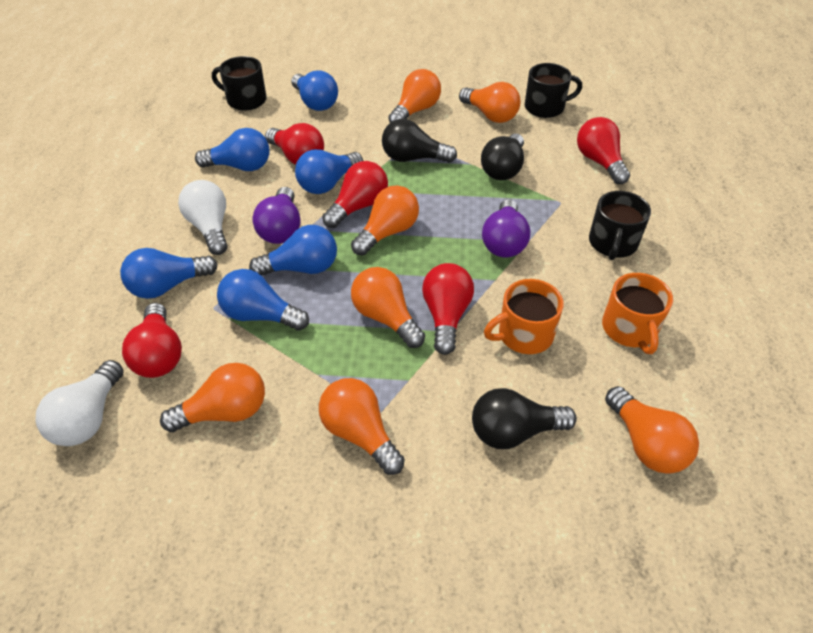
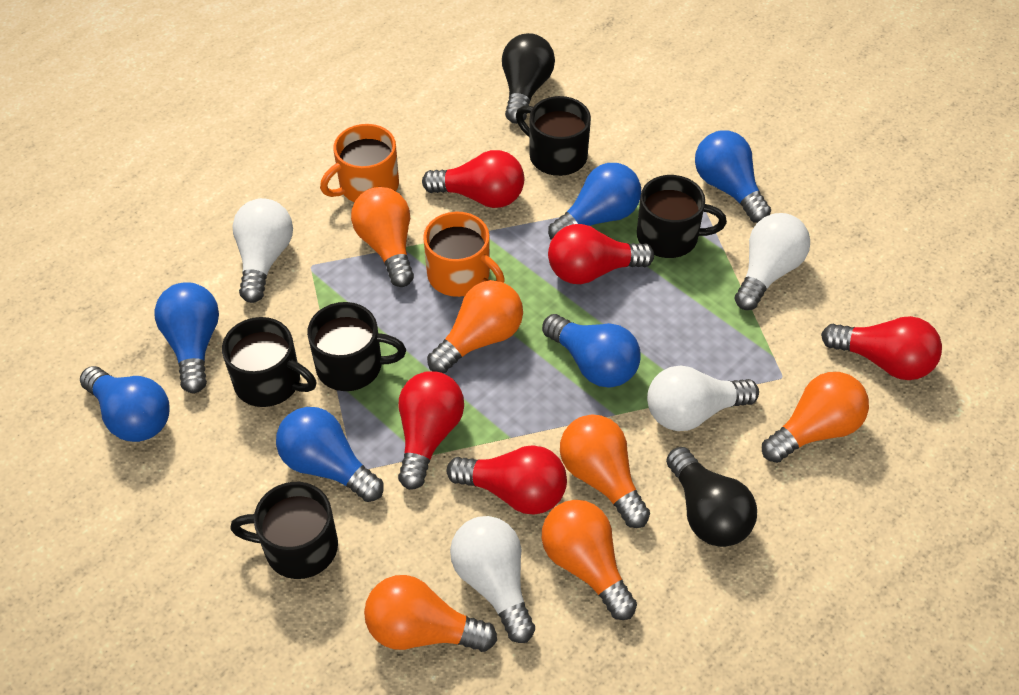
black light bulb: [382,119,457,163] [472,388,577,449] [481,134,524,180] = 3 -> [502,33,555,124] [666,447,757,547] = 2
black mug: [212,56,267,110] [525,63,582,118] [589,191,651,260] = 3 -> [222,317,317,407] [230,482,338,579] [307,302,406,391] [516,96,591,176] [637,175,727,258] = 5
orange light bulb: [160,363,265,432] [319,378,405,475] [351,185,419,255] [351,267,425,348] [388,69,441,123] [459,82,520,123] [605,386,699,474] = 7 -> [351,187,414,287] [364,575,497,652] [427,280,523,373] [542,500,637,620] [560,414,650,528] [762,372,869,463] = 6
purple light bulb: [252,187,301,244] [482,199,530,258] = 2 -> none = 0
white light bulb: [35,360,123,446] [178,180,228,255] = 2 -> [233,198,293,303] [450,516,535,643] [647,365,759,431] [734,213,810,310] = 4

